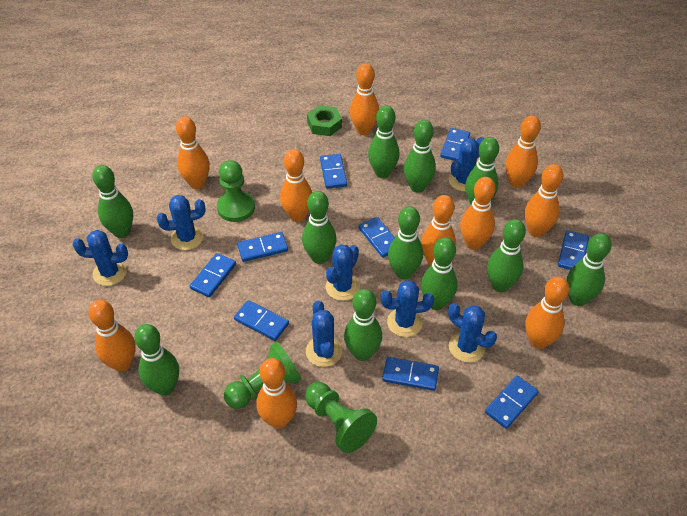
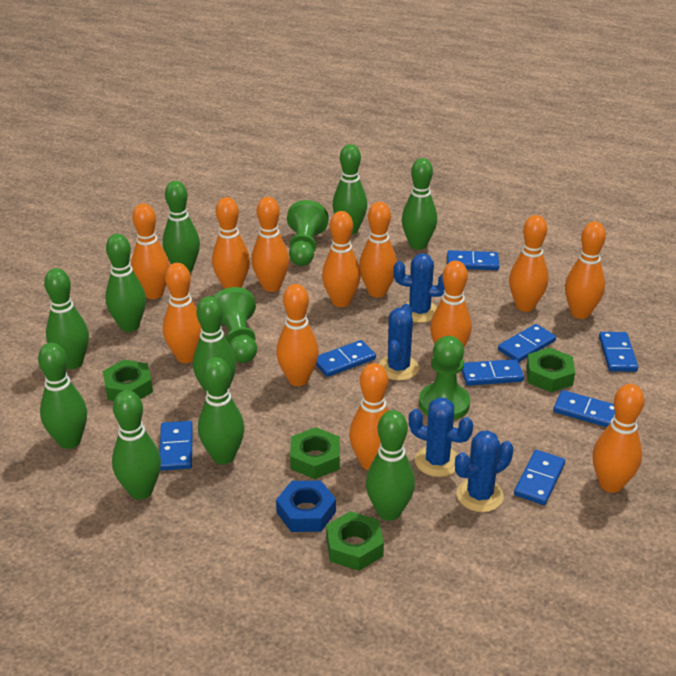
blue cactus: [73,230,128,286] [156,195,206,250] [306,300,342,367] [326,244,360,301] [381,280,434,337] [448,303,497,363] [449,137,484,192] = 7 -> [379,304,419,381] [394,253,445,323] [409,397,473,477] [455,430,513,512] = 4
blue domino: [190,253,236,297] [234,300,289,341] [237,232,288,262] [320,154,347,189] [358,217,395,258] [382,357,439,391] [440,128,470,161] [485,376,539,429] [558,230,589,270] = 9 -> [159,421,193,470] [316,340,376,377] [447,250,499,270] [462,359,524,386] [498,324,556,362] [514,450,565,505] [553,390,615,427] [599,332,638,372] = 8
blue nut: none = 0 -> [276,481,336,532] = 1
green bowling pin: [92,165,133,238] [134,324,179,396] [302,191,337,264] [344,289,382,361] [368,106,399,178] [388,206,423,279] [404,120,436,193] [421,237,457,310] [465,137,499,205] [487,219,526,292] [566,233,612,306] = 11 -> [38,343,87,449] [44,268,89,369] [105,234,146,332] [112,390,161,500] [163,181,200,272] [193,296,236,394] [198,357,244,465] [332,144,367,235] [366,410,415,521] [402,158,437,250] = 10
green nut: [307,105,342,136] = 1 -> [103,360,153,401] [290,427,340,479] [326,511,384,571] [526,347,575,392] = 4
orange bowling pin: [88,300,136,372] [176,116,210,189] [256,358,297,429] [280,149,312,222] [350,63,379,135] [421,195,456,266] [460,177,496,250] [505,115,541,188] [525,164,563,237] [525,276,569,349] = 10 -> [131,203,170,299] [163,263,201,363] [212,197,250,289] [252,197,289,292] [276,284,319,386] [322,211,361,307] [349,363,389,470] [359,202,397,297] [430,261,472,347] [509,215,549,312] [565,222,606,319] [593,384,644,493] = 12

